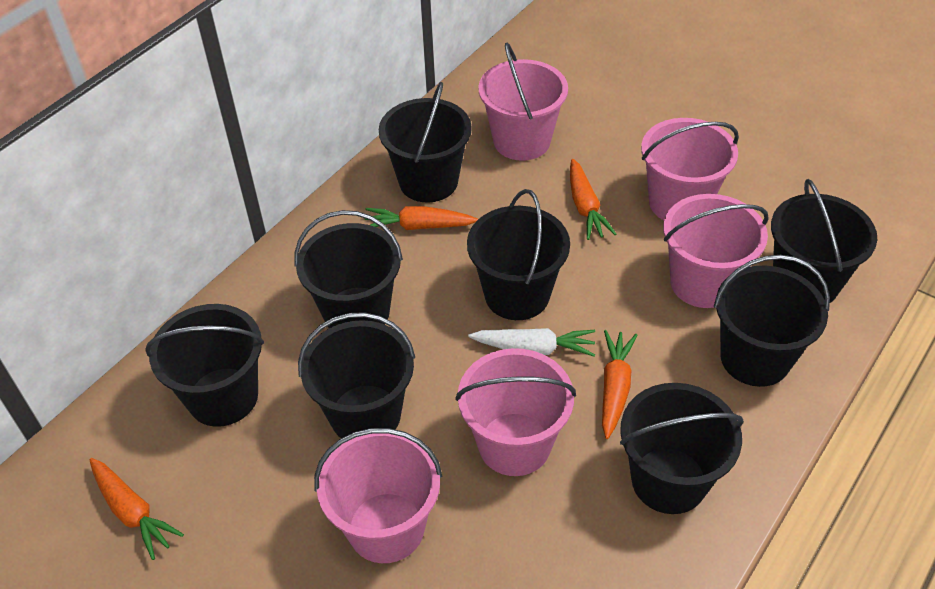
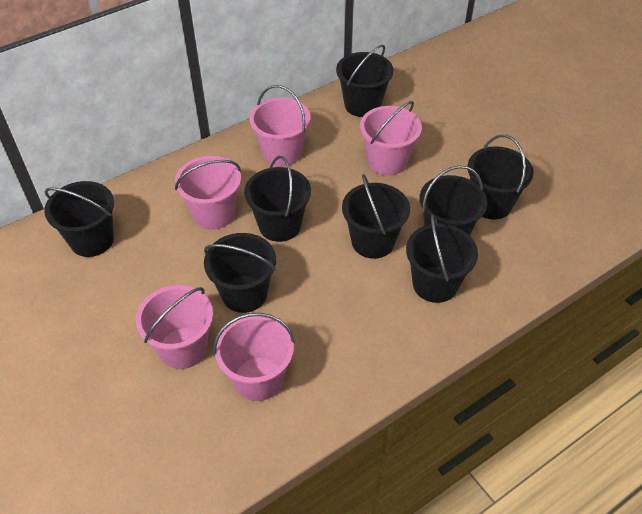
orange carrot: [89,458,184,560] [365,206,478,230] [570,159,616,240] [602,330,637,439] = 4 -> none = 0
white carrot: [468,328,595,357] = 1 -> none = 0

